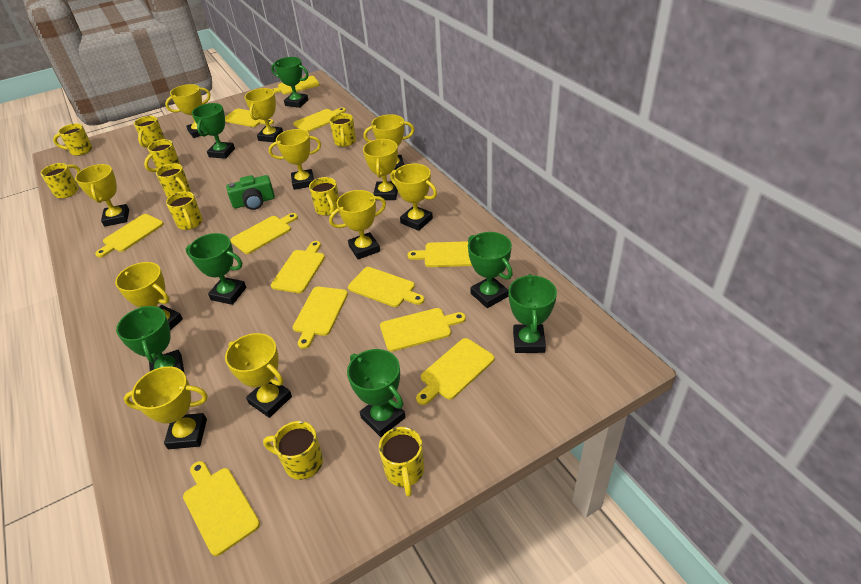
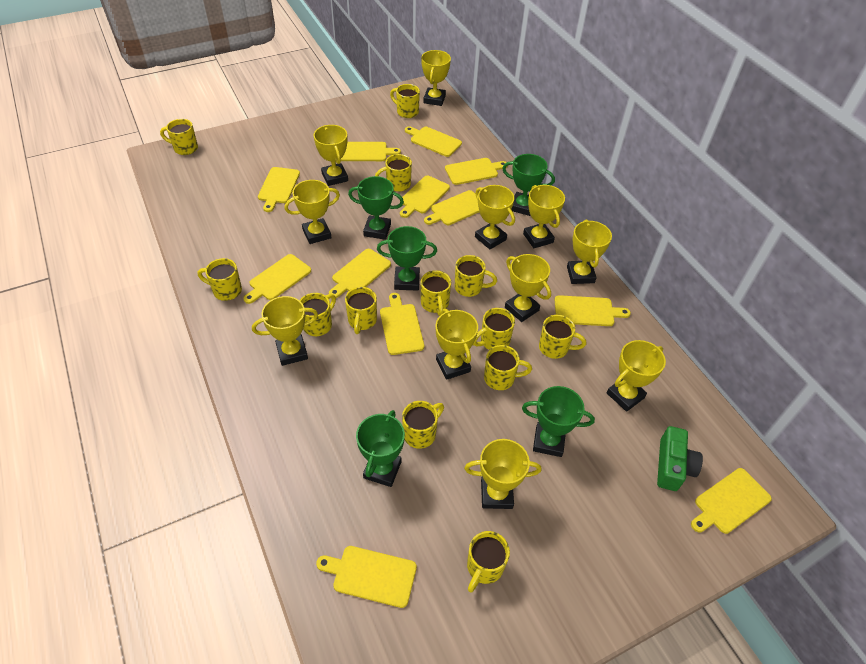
green trophy: [116,306,185,374] [186,233,246,305] [192,103,235,159] [271,57,309,108] [347,349,406,437] [468,232,513,308] [509,274,557,353] = 7 -> [348,176,404,240] [356,410,405,487] [377,226,437,291] [502,154,555,216] [522,386,595,457] = 5
yellow mug: [40,163,81,198] [53,123,92,156] [134,116,165,148] [144,139,181,172] [156,163,191,198] [166,191,203,230] [263,421,323,480] [309,177,339,216] [329,113,356,147] [379,427,424,497] = 10 -> [160,119,198,155] [198,258,242,301] [299,293,336,336] [345,287,377,334] [375,154,412,192] [390,84,420,118] [402,401,444,449] [421,270,451,316] [455,255,497,297] [467,531,510,593] [473,308,515,350] [484,345,532,390] [539,315,586,359] = 13

